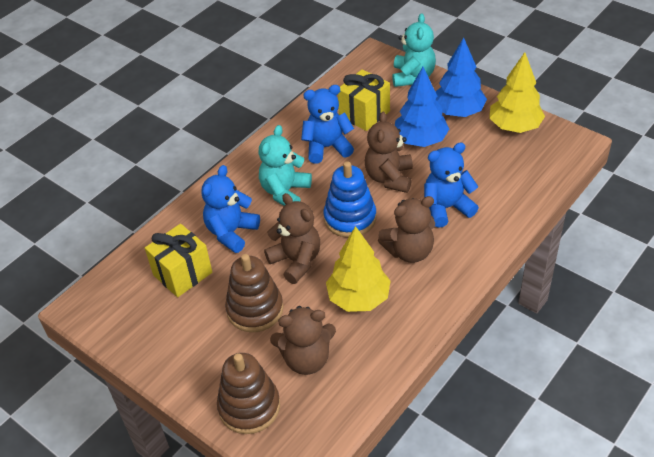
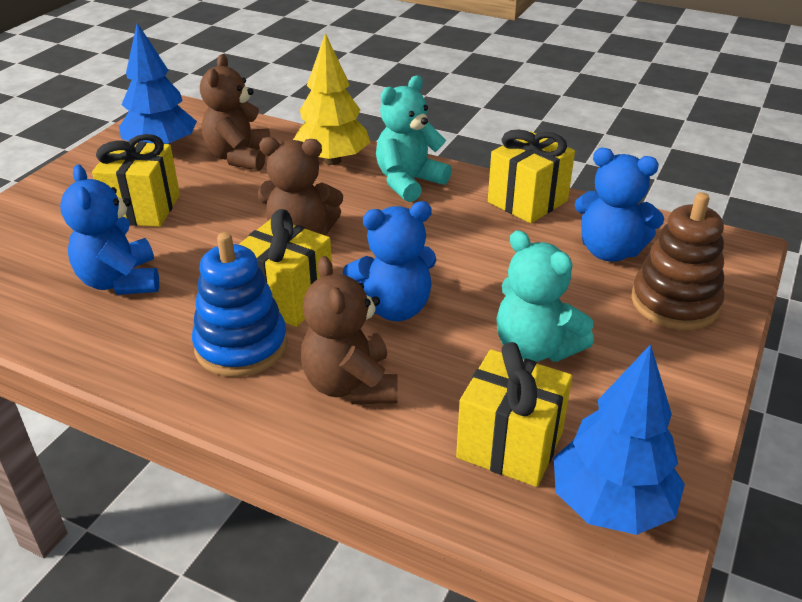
brown stacking toy: [217,353,280,434] [225,254,283,332] = 2 -> [631,192,725,330] = 1
brown teddy bear: [264,193,320,284] [270,306,336,375] [365,112,413,193] [378,196,435,263] = 4 -> [200,54,270,171] [258,137,343,236] [301,256,398,404] = 3
yellow gift: [145,224,212,297] [338,69,390,131] = 2 -> [92,134,180,227] [238,209,332,327] [456,342,572,487] [488,129,575,223] = 4
yellow tree: [326,226,391,312] [489,52,545,133] = 2 -> [293,33,370,165] = 1

